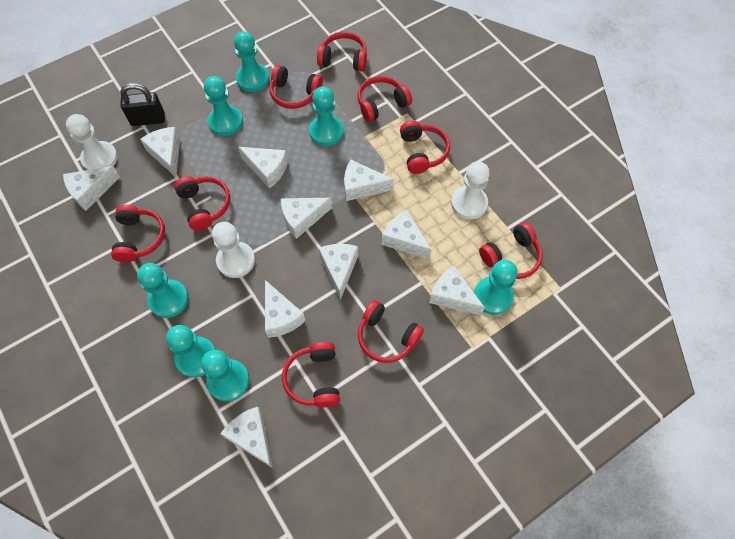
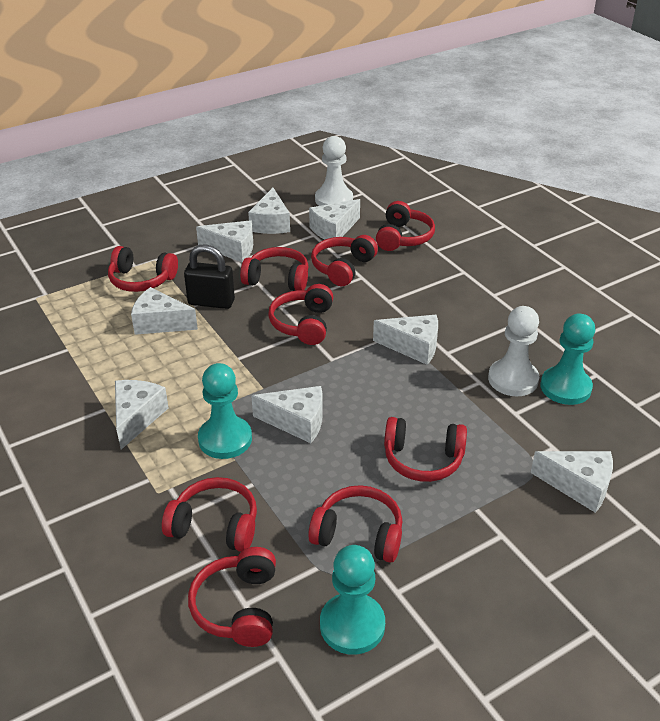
turquoise pawn: [137,263,188,318] [166,325,216,378] [201,350,249,401] [204,76,243,136] [234,31,269,92] [309,86,344,146] [474,260,518,315] = 7 -> [198,363,252,459] [320,545,385,655] [540,314,595,405] = 3
white cheese: [63,166,120,211] [140,127,180,177] [220,407,273,468] [238,147,288,189] [265,280,305,338] [281,198,332,239] [318,244,358,300] [344,160,394,201] [382,210,432,259] [429,265,485,315] = 10 -> [115,380,169,449] [131,287,198,335] [196,220,253,263] [248,188,290,234] [251,386,323,443] [309,199,360,239] [373,315,438,365] [530,451,613,513] = 8
white pawn: [66,114,118,170] [212,222,255,278] [451,162,490,219] = 3 -> [315,136,353,206] [488,306,539,396] = 2

